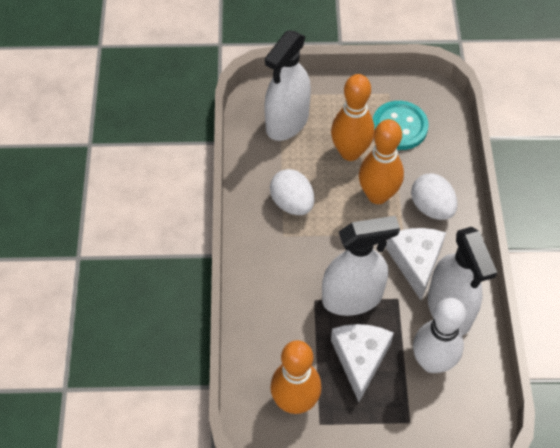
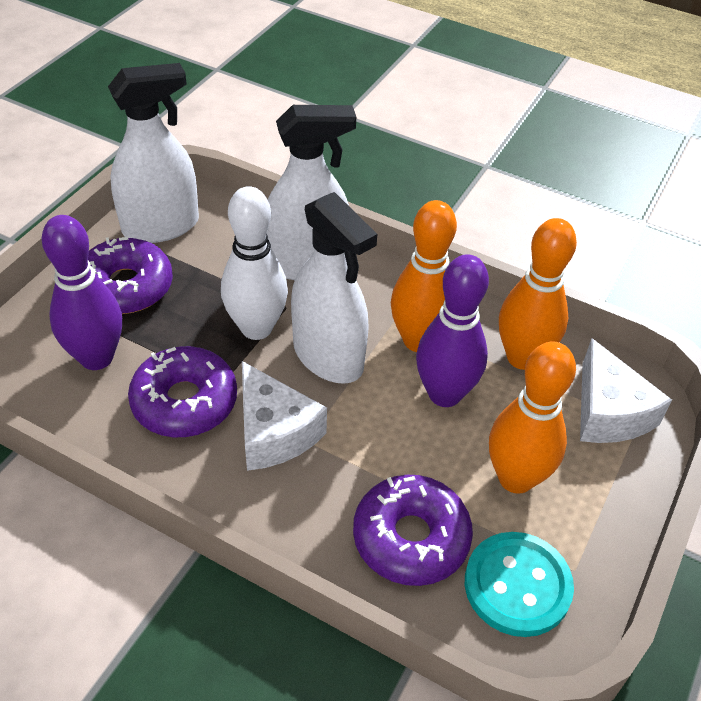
purple bowling pin: none = 0 -> [42,215,122,370] [416,254,489,407] = 2
purple donut: none = 0 -> [88,237,173,314] [128,346,237,437] [353,474,473,586] = 3
white egg: [270,169,314,215] [411,173,458,220] = 2 -> none = 0

